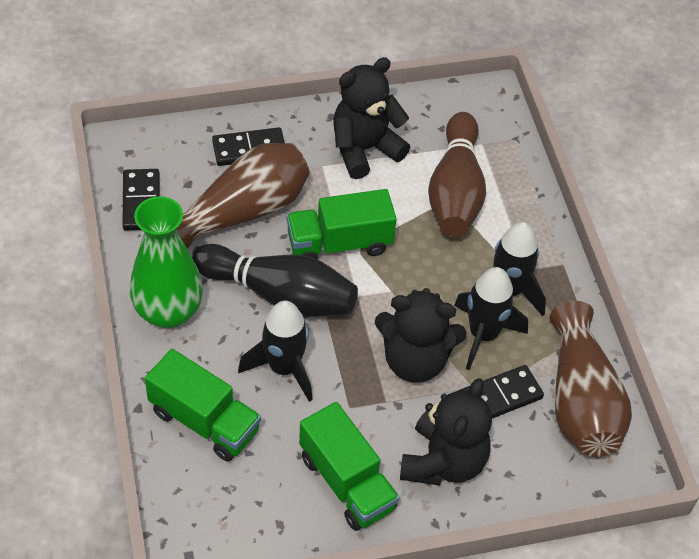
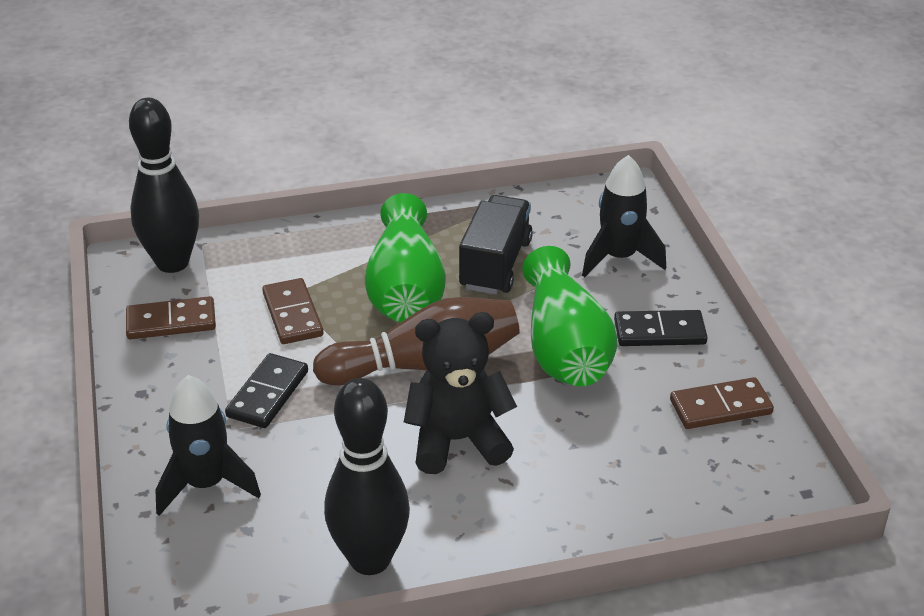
black bowling pin: [192,244,358,317] = 1 -> [129,98,199,273] [324,378,410,575] = 2
black domino: [123,169,160,231] [212,127,285,166] [460,365,544,419] = 3 -> [225,353,308,428] [614,310,708,346] = 2
black rocket: [238,301,312,402] [454,267,528,370] [471,222,546,316] = 3 -> [155,375,261,516] [582,155,666,277] = 2
black teddy bear: [333,57,410,179] [375,288,467,383] [400,378,492,486] = 3 -> [404,312,517,474] = 1
black truck: none = 0 -> [459,195,533,295] = 1
brown domino: none = 0 -> [126,296,216,339] [262,278,324,344] [670,377,774,429] = 3
brown vase: [176,143,310,249] [550,301,632,457] = 2 -> none = 0
green truck: [145,349,261,462] [287,189,396,259] [299,402,400,531] = 3 -> none = 0
green vase: [130,196,203,328] = 1 -> [365,193,446,322] [522,246,618,386] = 2

